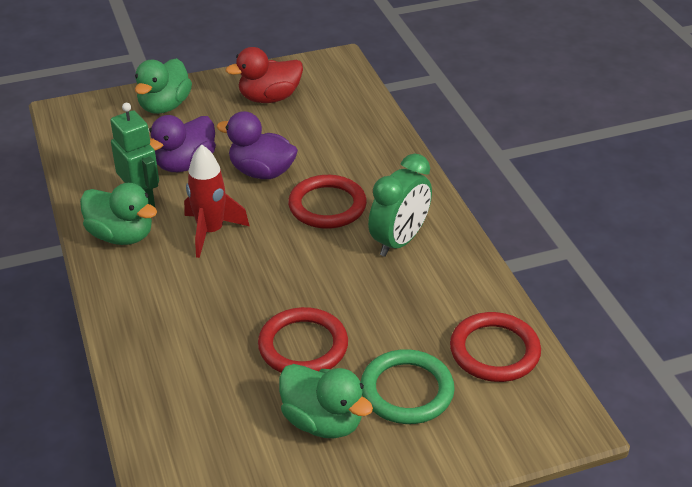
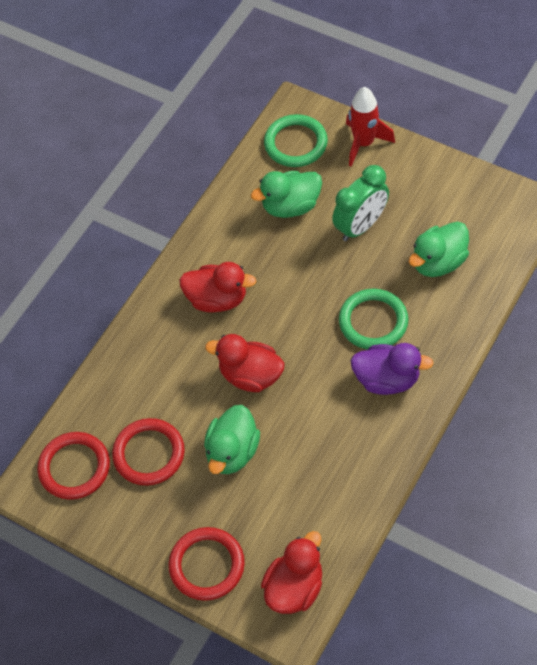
green ring: [361,349,455,424] = 1 -> [264,114,328,167] [339,289,409,350] = 2
green robot: [110,103,159,207] = 1 -> none = 0
purple duck: [149,115,216,172] [217,111,298,179] = 2 -> [351,343,434,395] = 1
red duck: [226,47,303,103] = 1 -> [179,262,257,312] [205,334,284,392] [261,531,322,614] = 3

